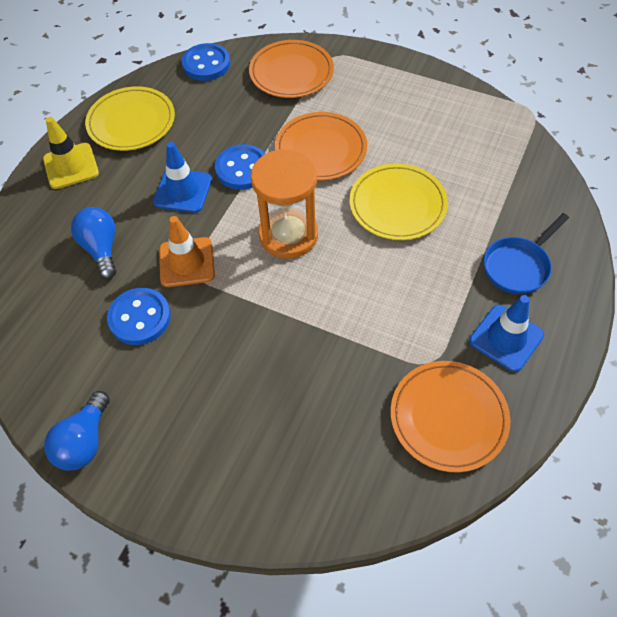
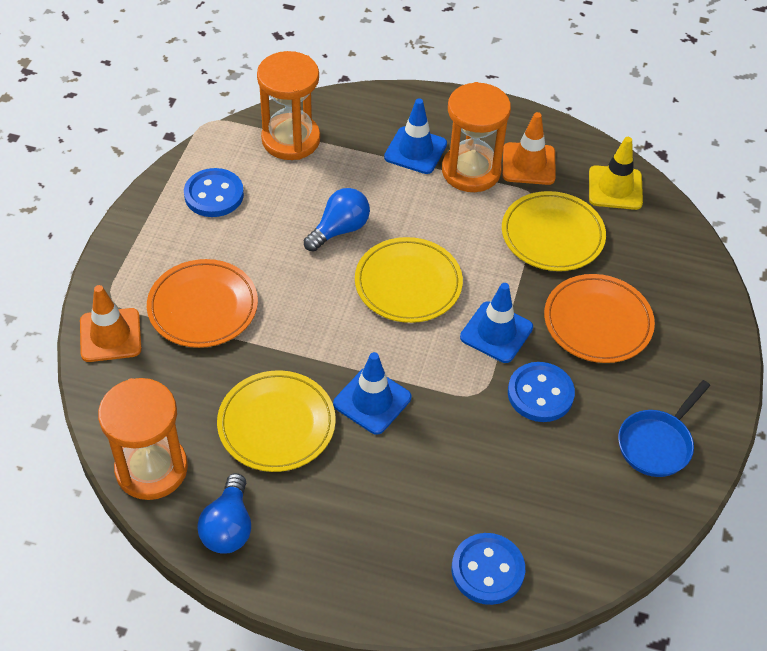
blue traffic cone: [153,142,212,213] [469,295,544,372] = 2 -> [333,352,411,435] [384,99,447,174] [460,283,533,363] = 3
orange hourglass: [251,149,318,259] = 1 -> [98,378,188,500] [257,51,320,160] [442,82,511,192] = 3
orange plate: [249,40,334,98] [275,112,367,180] [391,361,510,473] = 3 -> [147,259,258,348] [544,274,655,363] = 2
orange traffic cone: [159,216,215,287] = 1 -> [80,285,141,362] [503,112,555,185] = 2
yellow plate: [85,86,175,151] [350,163,448,240] = 2 -> [217,370,336,472] [355,237,463,323] [502,191,606,271] = 3

